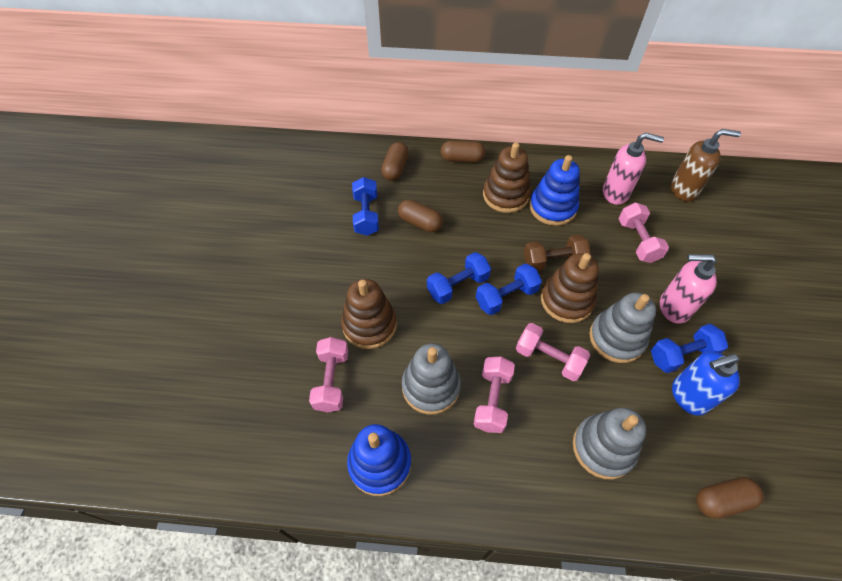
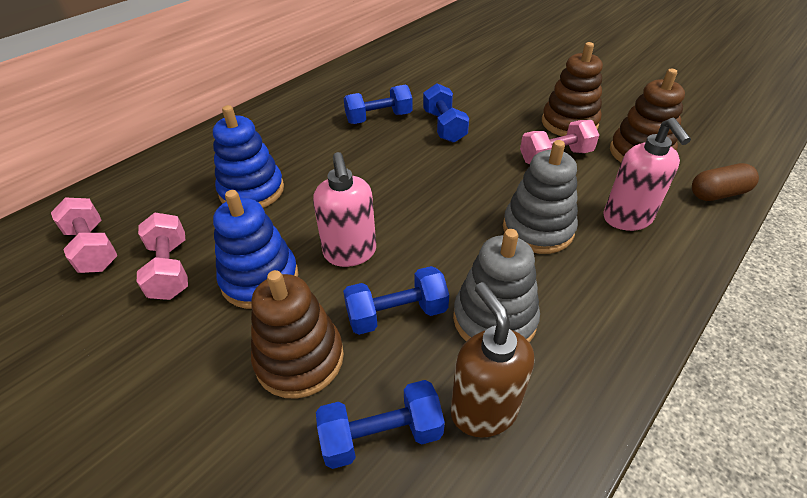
blue soap dispenser: [672,352,740,416] = 1 -> none = 0
brown capsule: [381,142,409,181] [398,199,443,232] [441,140,485,162] [696,477,764,519] = 4 -> [692,163,759,201] = 1
brown dumbbell: [524,234,591,271] = 1 -> none = 0
grey stacking toy: [402,343,461,415] [573,408,646,480] [589,293,656,363] = 3 -> [453,229,540,343] [503,140,578,254] = 2
pink dumbbell: [309,337,348,412] [474,357,515,433] [516,323,590,381] [619,202,669,263] = 4 -> [51,198,117,273] [137,213,188,300] [520,120,599,164] = 3

